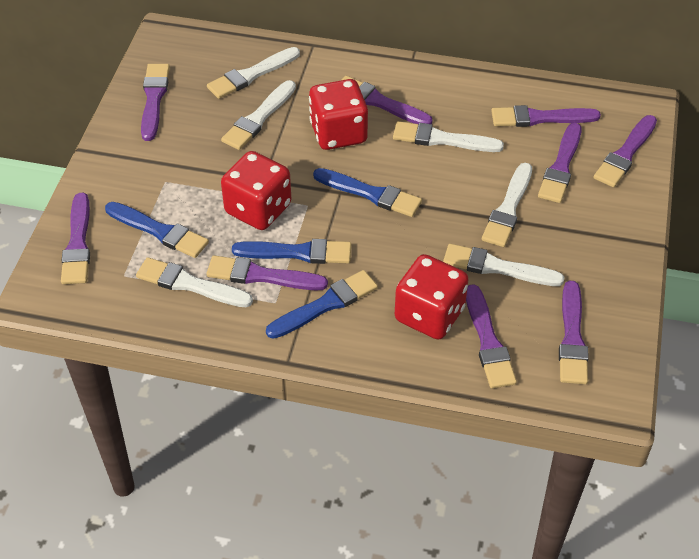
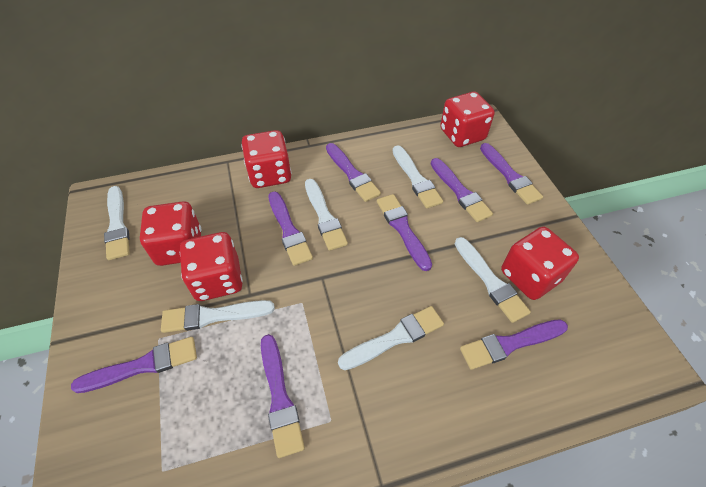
blue brush: [105,202,209,258] [232,239,351,264] [266,270,378,339] [313,168,422,217] = 4 -> none = 0
purple brush: [61,193,90,284] [141,64,170,141] [206,256,328,291] [342,76,432,125] [466,284,517,388] [491,105,601,127] [538,123,582,203] [559,281,589,384] [593,115,657,187] = 9 -> [71,337,197,393] [261,334,305,458] [268,191,313,266] [326,143,381,202] [377,194,432,271] [431,158,493,222] [460,319,568,370] [480,143,543,205] = 8
red dice: [221,151,291,230] [309,79,368,150] [395,254,469,339] = 3 -> [140,201,202,266] [180,232,243,301] [241,130,292,188] [440,92,495,147] [501,227,579,300] = 5

